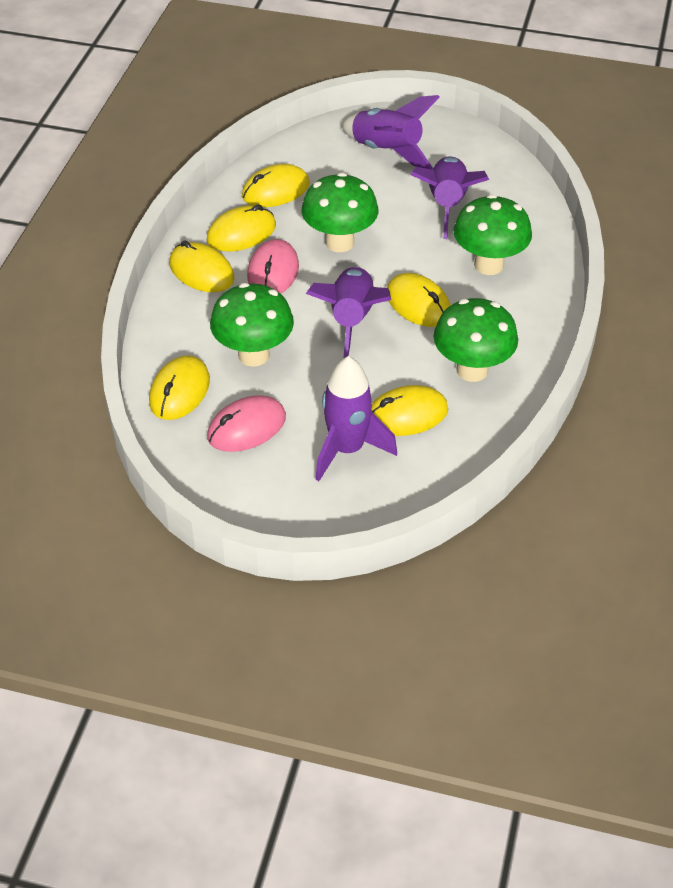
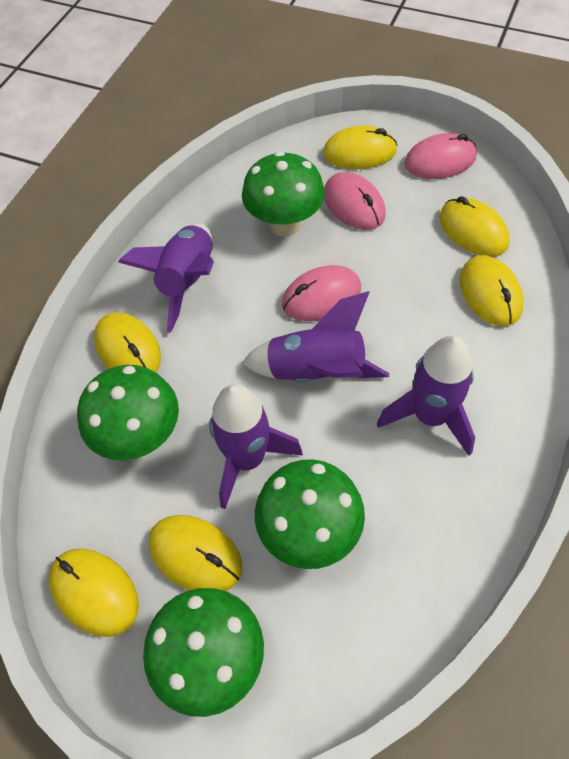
pink mouse: [207,396,286,452] [247,239,299,294] = 2 -> [282,265,361,321] [324,172,386,230] [404,133,477,179] = 3

